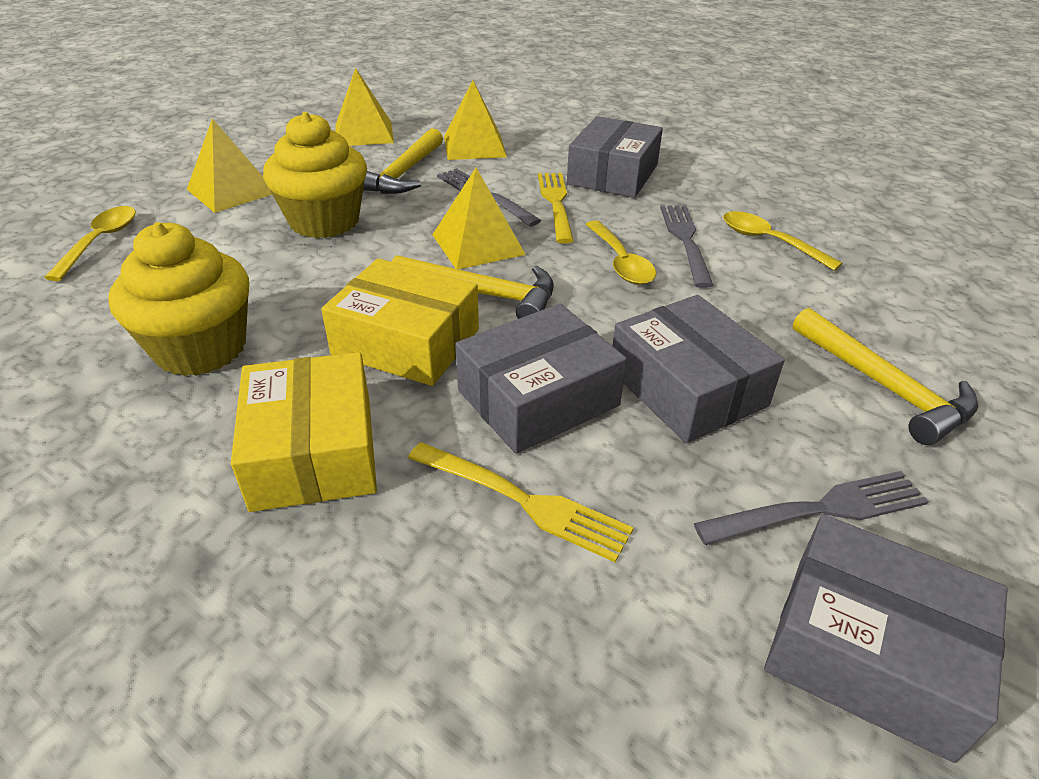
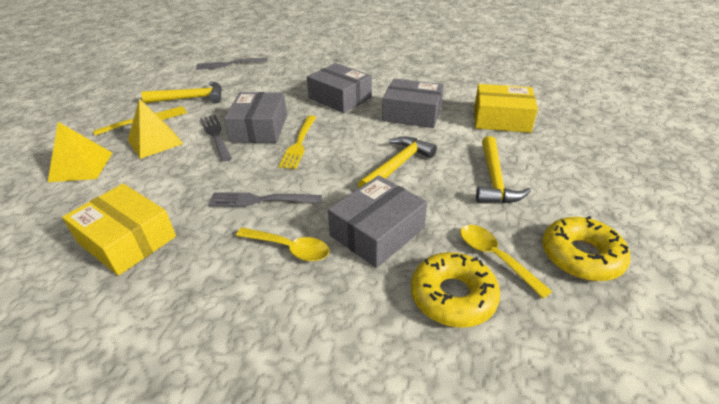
yellow cupcake: [108,222,249,376] [263,112,367,238] = 2 -> none = 0
yellow donut: none = 0 -> [411,252,500,328] [542,216,630,281] = 2
yellow pyramid: [187,118,272,213] [336,68,394,146] [432,168,526,269] [444,80,507,160] = 4 -> [48,122,112,182] [128,99,183,159] = 2
yellow spoon: [44,206,136,281] [585,220,656,285] [723,211,843,271] = 3 -> [236,227,329,261] [460,225,552,299] = 2

